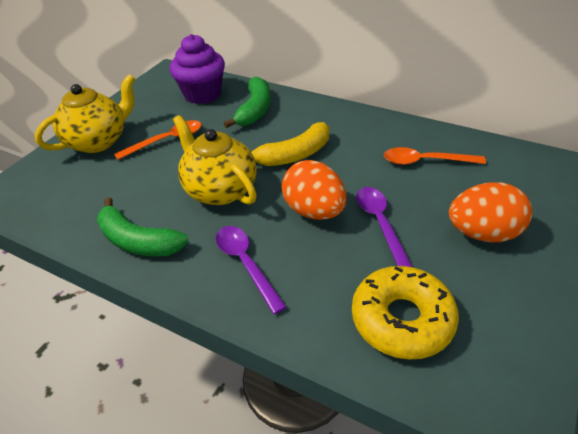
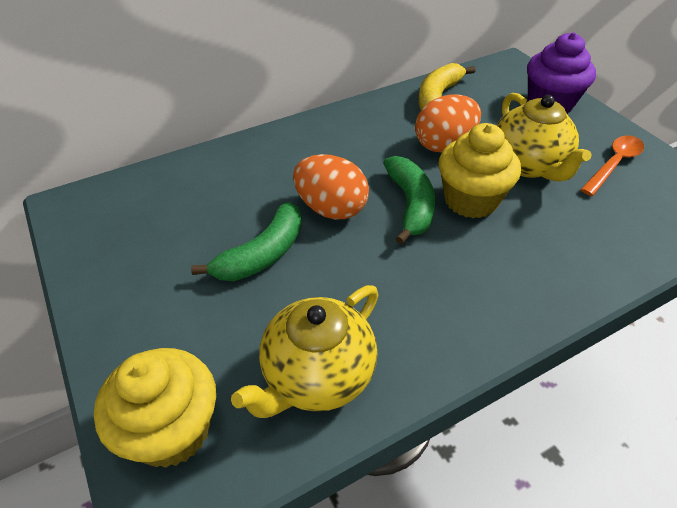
orange spoon: [114,120,202,160] [384,147,486,165] = 2 -> [581,136,644,196] = 1
purple spoon: [216,226,287,314] [356,187,413,267] = 2 -> none = 0
yellow cupcake: none = 0 -> [94,348,216,468] [439,123,521,218] = 2
yellow donut: [352,266,459,360] = 1 -> none = 0

